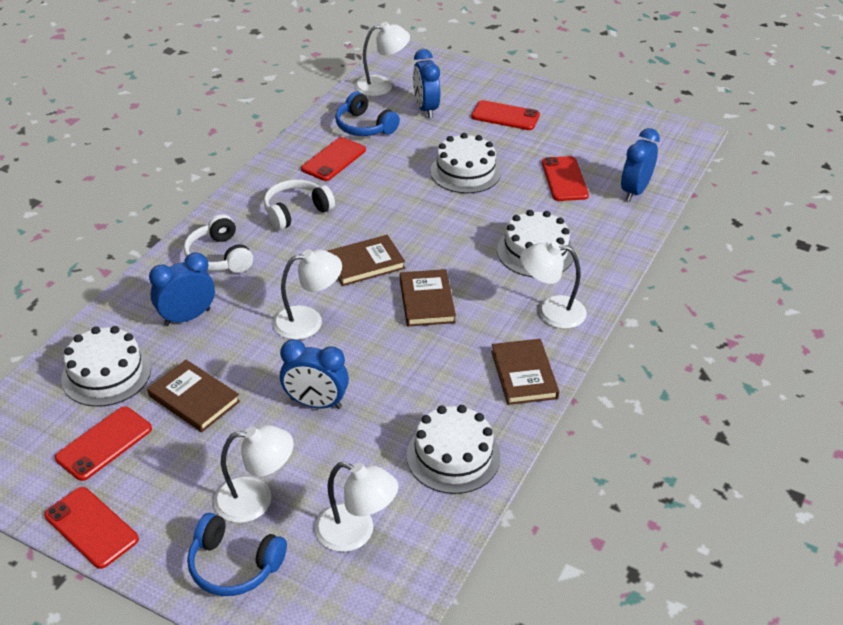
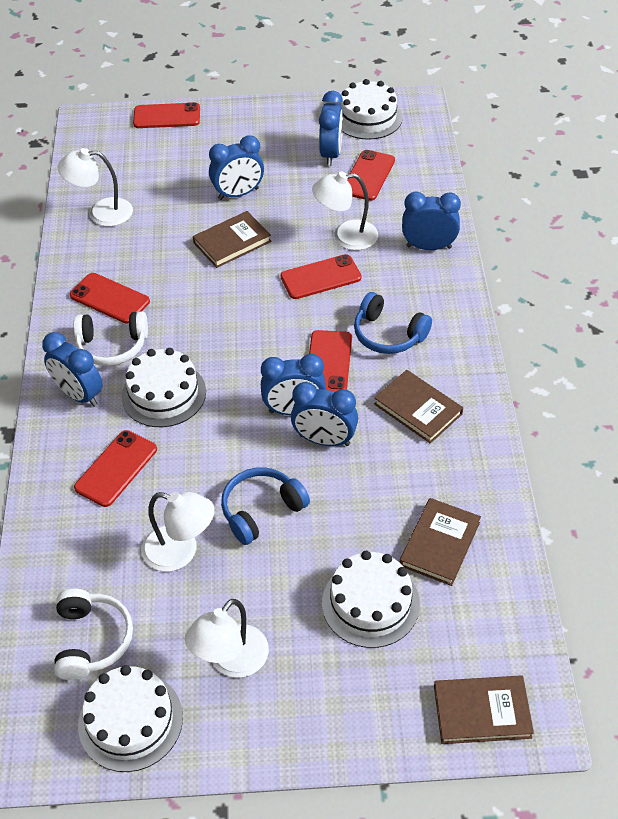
blue clock: [149,253,215,326] [280,339,349,409] [413,49,440,118] [621,128,660,201] = 4 -> [42,332,103,407] [209,135,264,200] [261,354,326,415] [291,382,358,446] [319,91,343,166] [402,192,461,250] = 6
red phone: [44,487,139,569] [55,406,152,481] [301,137,366,181] [471,100,540,130] [542,156,589,201] = 5 -> [70,273,150,324] [74,430,157,507] [133,102,200,128] [280,254,362,299] [309,330,352,392] [347,150,395,201] = 6
white lamp: [214,425,294,523] [273,249,342,340] [315,462,398,552] [355,22,410,96] [520,241,587,329] = 5 -> [57,148,133,227] [142,492,215,572] [185,599,269,678] [312,172,378,250] = 4

